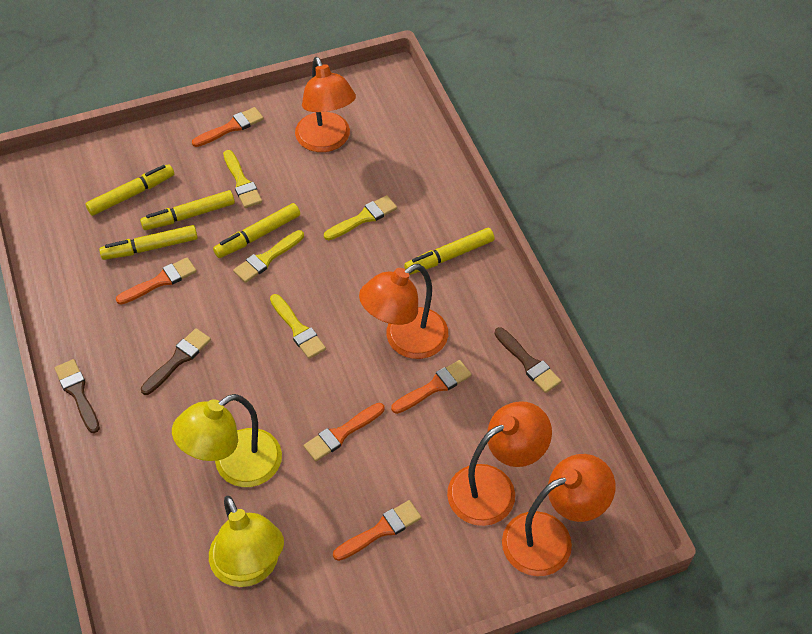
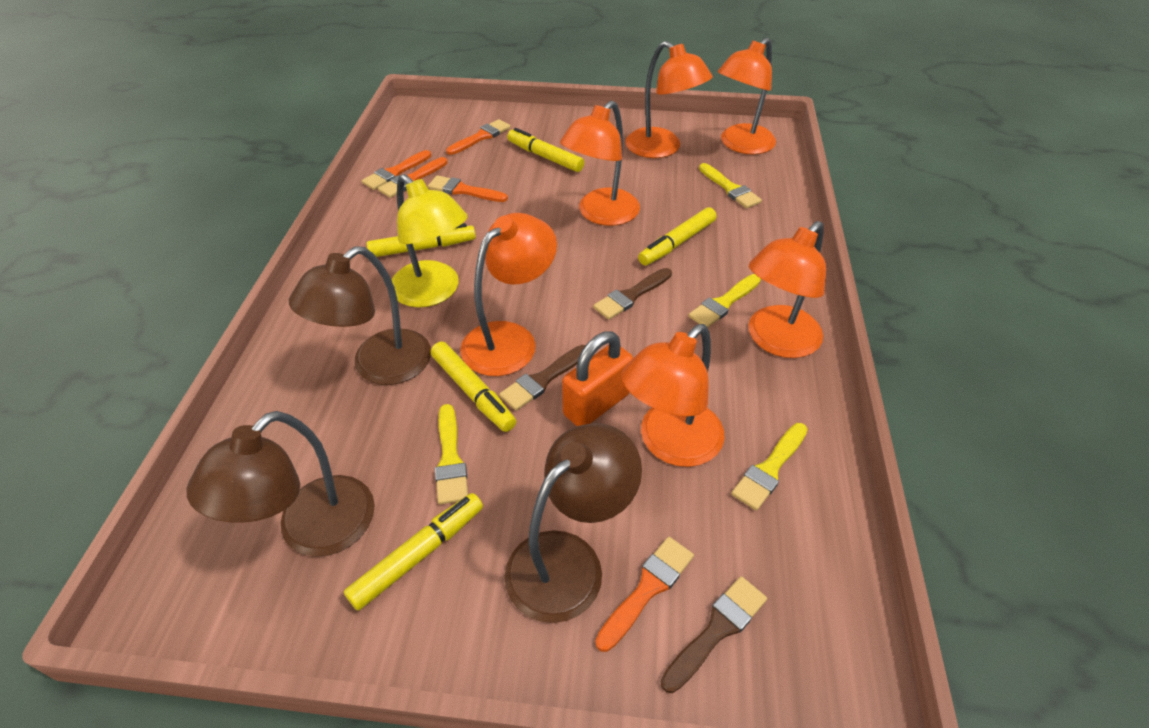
brown lamp: none = 0 -> [186,411,375,557] [289,246,431,385] [505,423,642,623] = 3
orange lamp: [295,57,356,152] [359,264,448,359] [447,401,552,526] [502,454,615,576] = 4 -> [460,213,557,376] [560,101,640,226] [621,324,725,467] [626,41,713,158] [718,38,776,155] [749,221,826,358] = 6
orange padlock: none = 0 -> [562,331,633,426] = 1
yellow lamp: [172,394,282,487] [209,496,284,587] = 2 -> [392,174,467,307] = 1

